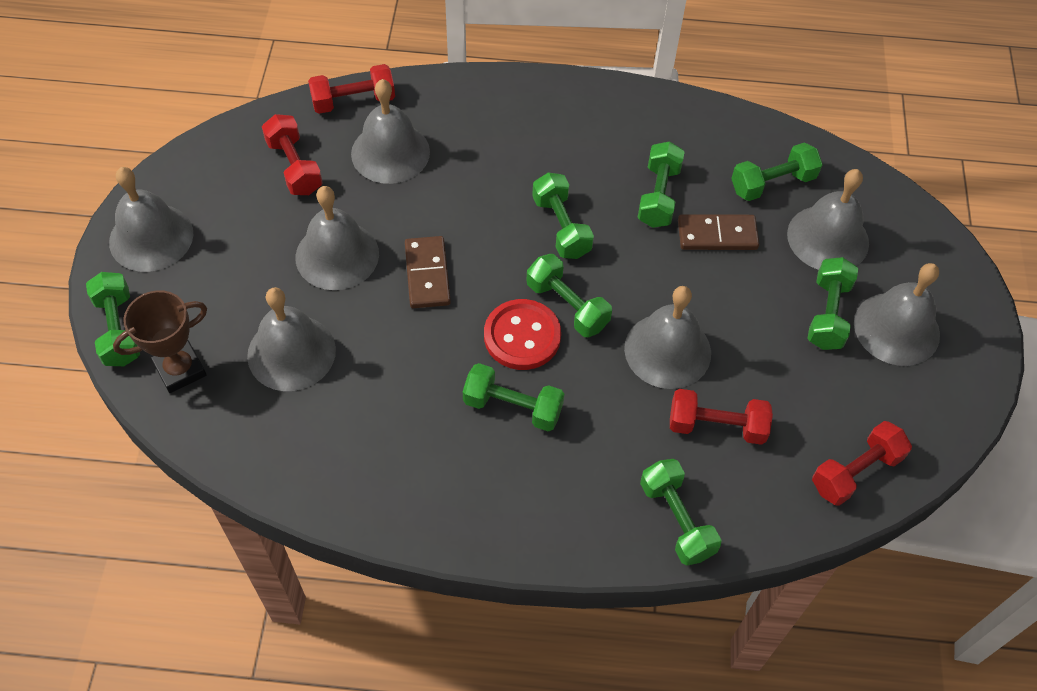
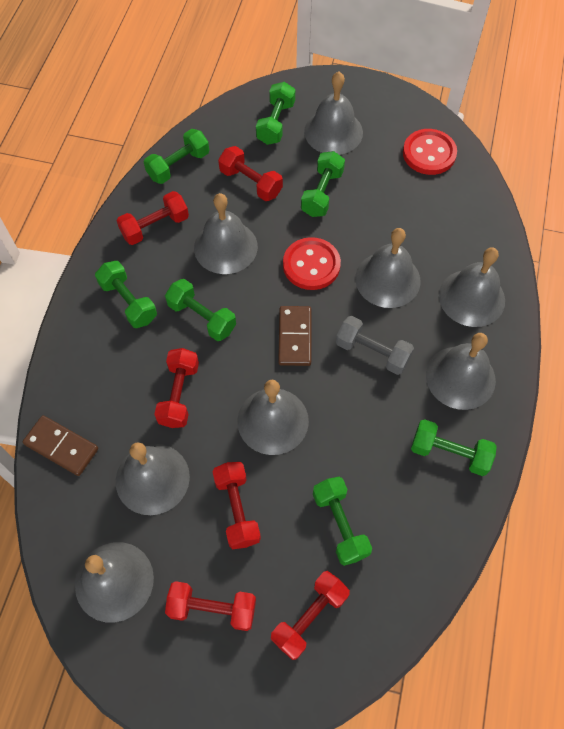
brown trophy: [113,290,207,393] = 1 -> none = 0
green dumbbell: [86,272,140,366] [463,363,564,431] [526,254,612,337] [532,173,594,259] [637,141,685,228] [640,459,721,566] [731,143,823,201] [807,257,858,350] = 8 -> [95,261,157,328] [144,129,209,184] [165,279,236,341] [256,82,295,145] [301,151,345,217] [313,477,372,566] [411,419,497,476] = 7
grey bell: [109,167,193,272] [247,287,336,391] [295,186,379,290] [351,79,430,184] [624,286,711,389] [787,169,869,270] [854,263,940,366] = 7 -> [75,542,154,623] [116,442,190,515] [194,193,258,274] [237,380,309,455] [304,72,363,155] [355,228,420,308] [426,333,496,410] [439,247,505,327] = 8
grey dumbbell: none = 0 -> [336,316,414,375] = 1
red button: [484,299,561,370] = 1 -> [283,237,341,290] [403,129,457,175] = 2
red dumbbell: [262,114,323,195] [308,64,395,114] [670,389,773,445] [812,421,912,506] = 4 -> [116,191,189,245] [154,348,199,428] [165,581,256,631] [212,462,261,549] [218,146,283,201] [271,571,350,660] = 6

